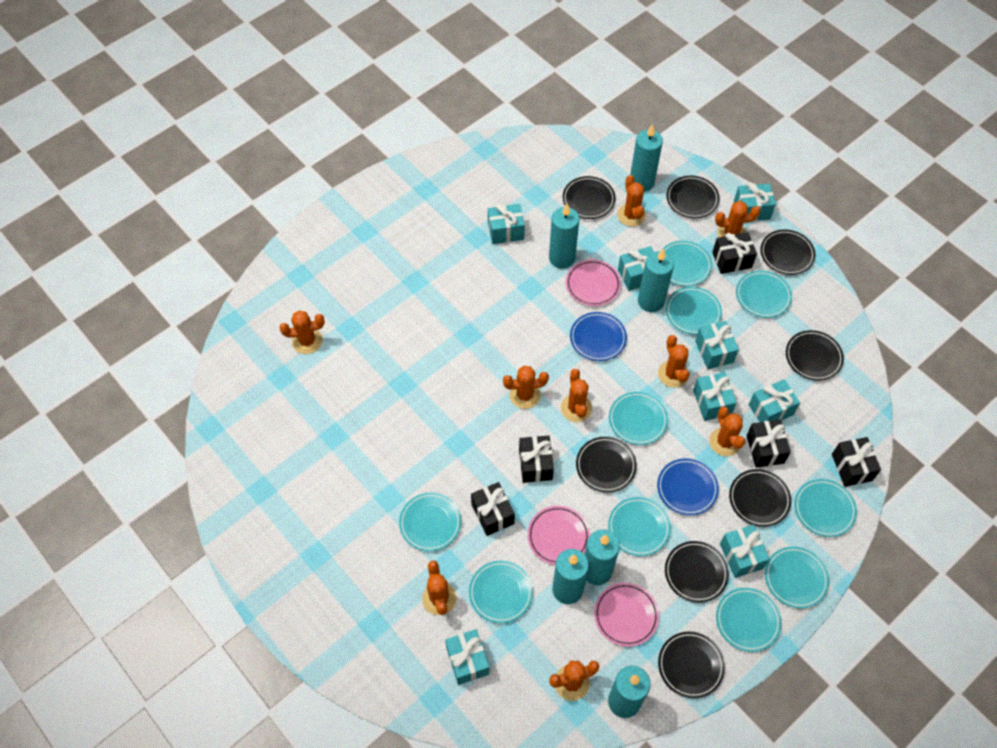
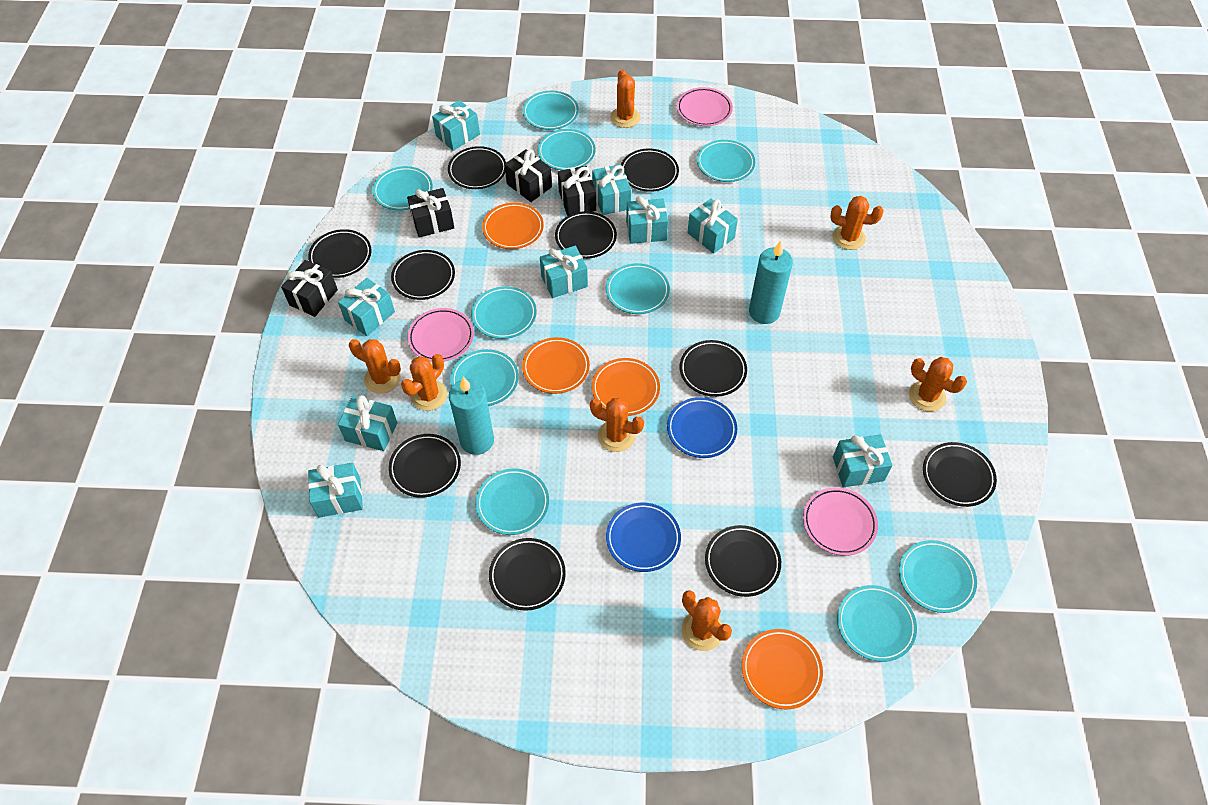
black gift: [471,482,515,536] [519,435,554,483] [712,232,757,274] [746,419,791,468] [832,437,881,487] = 5 -> [281,260,338,317] [407,188,454,238] [504,149,552,202] [558,166,596,216] = 4
black plate: [563,176,616,219] [576,437,637,493] [658,631,725,699] [665,541,729,603] [666,176,720,218] [729,469,791,527] [760,229,815,275] [786,330,844,381] = 8 -> [308,229,372,278] [388,434,461,498] [391,250,455,300] [448,146,506,189] [489,538,566,611] [555,211,617,259] [621,148,679,192] [680,340,747,397] [705,525,781,597] [923,442,997,507] = 10
orange cactus: [279,310,325,354] [422,560,457,615] [503,366,549,409] [549,661,599,701] [561,369,592,422] [617,175,646,227] [658,335,690,388] [709,407,746,456] [715,201,760,237] = 9 -> [349,339,401,394] [401,354,447,411] [590,398,644,452] [610,69,640,128] [681,590,732,651] [830,196,884,250] [909,357,967,411] = 7
orange plate: none = 0 -> [482,203,544,249] [522,337,590,394] [592,358,660,416] [742,629,823,710] = 4
turquoise candle: [549,204,580,269] [552,549,589,604] [585,529,620,585] [608,666,651,718] [630,124,663,192] [638,249,674,312] = 6 -> [449,377,494,455] [749,240,793,324] = 2
turquoise gift: [445,629,489,685] [488,203,525,244] [618,246,654,291] [693,372,737,421] [695,321,739,369] [720,525,770,578] [734,182,776,221] [749,379,800,422] = 8 -> [308,463,363,517] [338,278,395,336] [338,395,397,451] [432,100,480,151] [540,246,588,298] [592,164,631,215] [626,196,668,244] [687,199,738,254] [833,434,893,487] = 9

